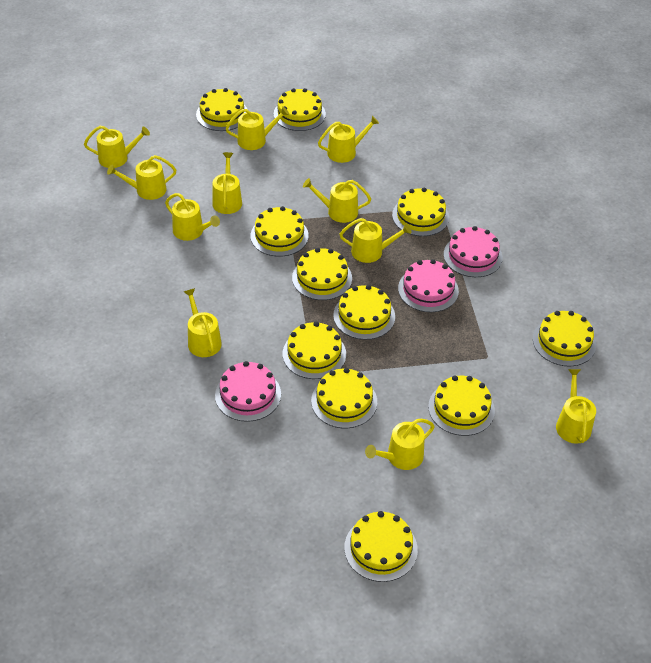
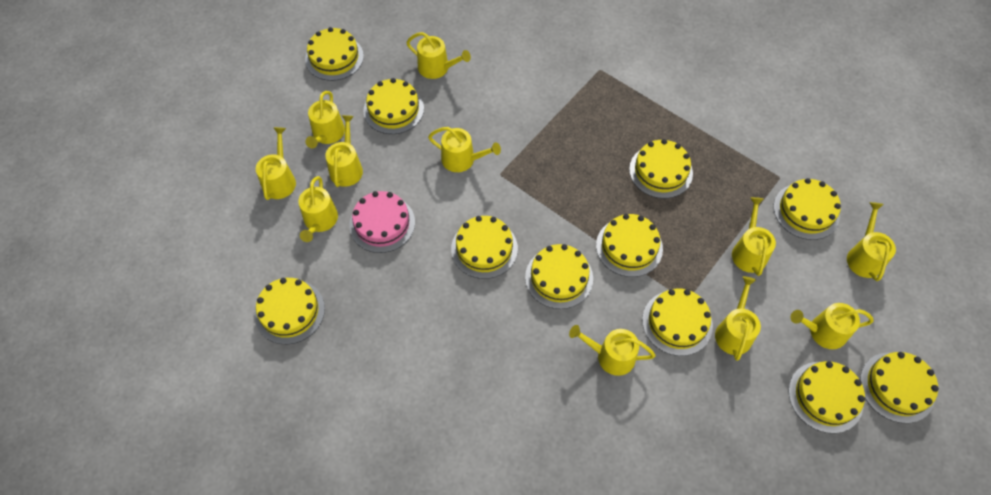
pink cake: [215,361,281,422] [398,259,459,312] [444,226,503,277] = 3 -> [349,191,415,253] = 1

